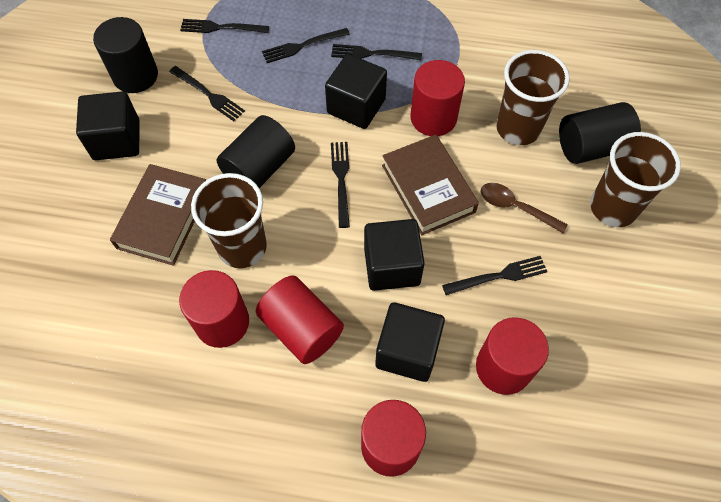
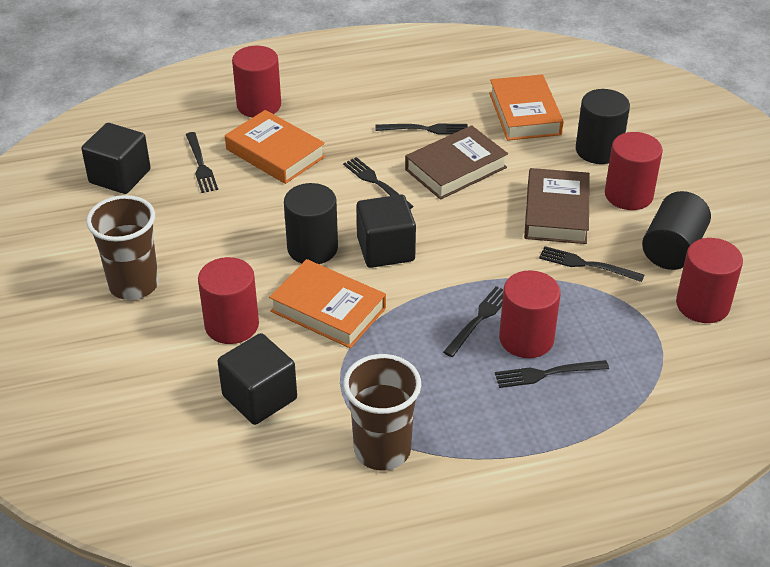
black cube: [76,91,140,160] [325,54,387,129] [364,219,425,291] [375,302,445,382] = 4 -> [81,123,151,194] [218,333,297,425] [356,195,416,268] = 3
brown cup: [191,173,267,268] [496,50,570,145] [590,132,681,227] = 3 -> [86,195,159,300] [343,354,421,471] = 2
brown spoon: [480,183,568,233] = 1 -> none = 0
orange book: none = 0 -> [225,110,325,184] [269,259,386,348] [489,74,564,141] = 3

